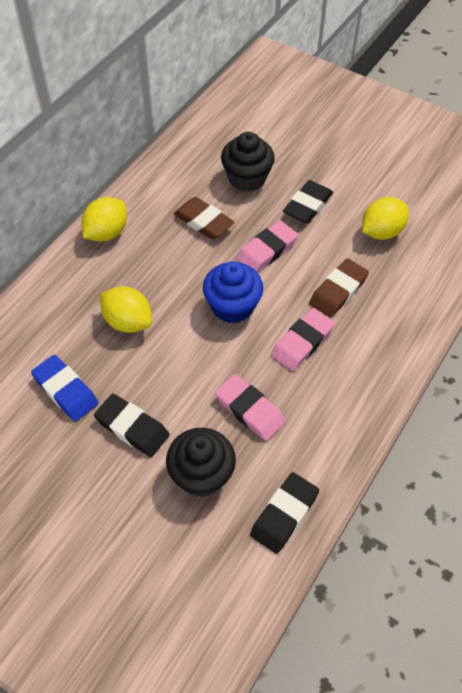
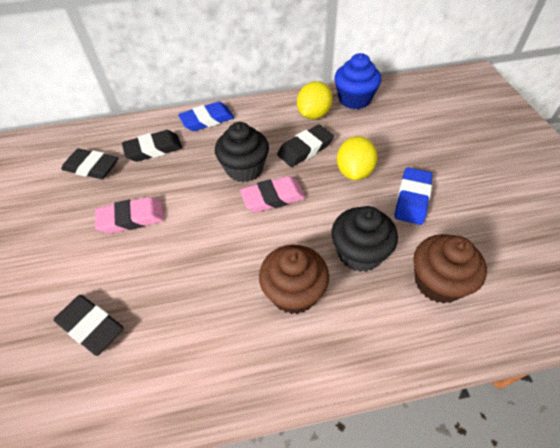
black eraser: [94,394,170,457] [250,472,319,554] [283,180,333,224] = 3 -> [54,295,123,356] [61,149,118,179] [122,130,182,162] [277,124,334,167] = 4
blue eraser: [31,355,99,421] = 1 -> [178,101,234,131] [394,167,432,225] = 2
brown cupcake: none = 0 -> [259,245,329,314] [413,234,487,304] = 2
brown eraser: [174,197,235,239] [309,258,369,317] = 2 -> none = 0
pink eraser: [215,374,286,441] [236,221,298,272] [271,308,335,371] = 3 -> [95,197,164,233] [240,176,306,212] = 2
yellow lemon: [82,197,127,242] [100,286,152,333] [362,197,409,240] = 3 -> [297,81,332,119] [337,136,377,180] = 2

